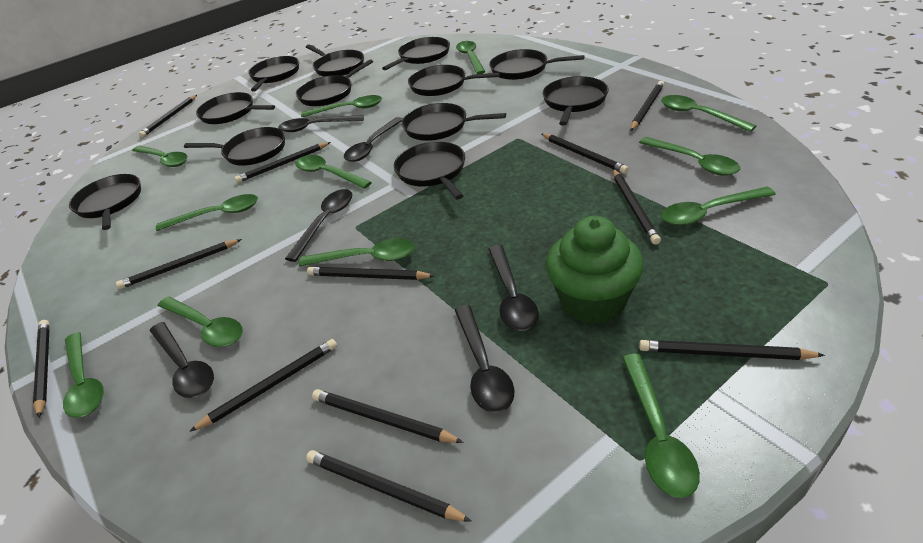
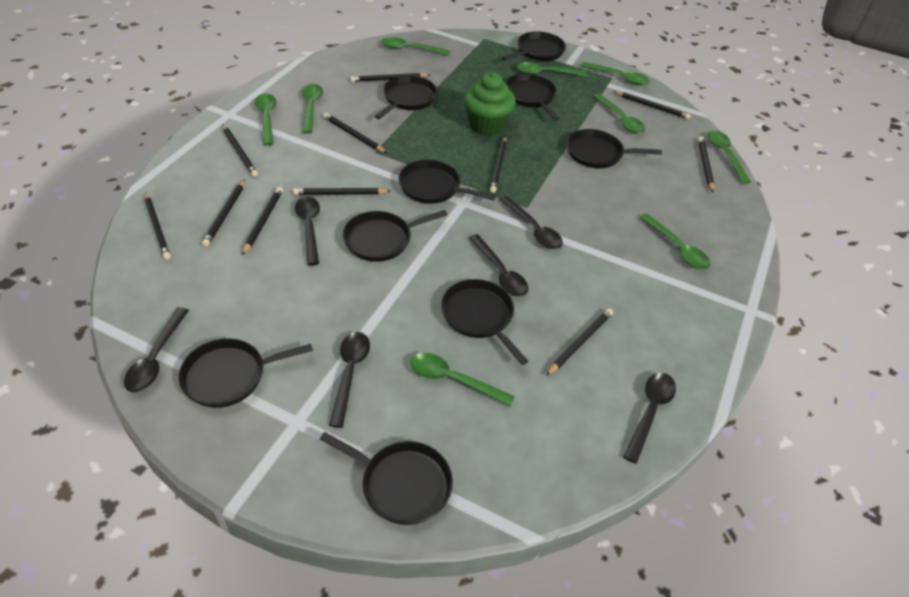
black pan: [69,174,141,230] [184,127,285,166] [196,92,275,124] [248,56,299,92] [296,59,373,106] [306,44,364,76] [382,37,450,70] [393,142,465,199] [402,103,506,141] [408,65,500,96] [489,49,584,80] [542,76,609,126] = 12 -> [179,338,313,408] [319,432,453,525] [343,210,447,262] [375,75,438,119] [398,160,496,204] [441,279,528,365] [502,31,566,61] [505,73,560,121] [567,129,662,168] = 9
black pencil: [33,320,50,418] [116,239,242,289] [139,95,197,137] [189,339,337,432] [235,142,331,183] [306,450,472,522] [307,267,435,280] [312,389,464,443] [541,134,629,174] [613,169,661,245] [630,81,664,131] [639,340,825,360] = 12 -> [145,192,171,260] [202,179,245,247] [222,124,258,177] [242,187,283,256] [293,188,390,195] [323,113,387,153] [350,73,430,82] [490,136,507,193] [546,308,613,376] [613,91,691,119] [698,136,714,193] = 11
green spoon: [63,332,104,418] [132,145,187,167] [156,194,258,231] [158,296,243,347] [295,155,372,189] [299,239,415,266] [301,95,382,117] [456,41,486,74] [622,354,700,498] [639,137,740,176] [661,95,756,132] [661,187,776,225] = 12 -> [255,94,277,145] [302,84,323,134] [381,37,450,55] [410,353,515,407] [517,62,587,77] [581,62,650,85] [593,94,645,134] [640,214,711,269] [708,130,751,184] = 9

